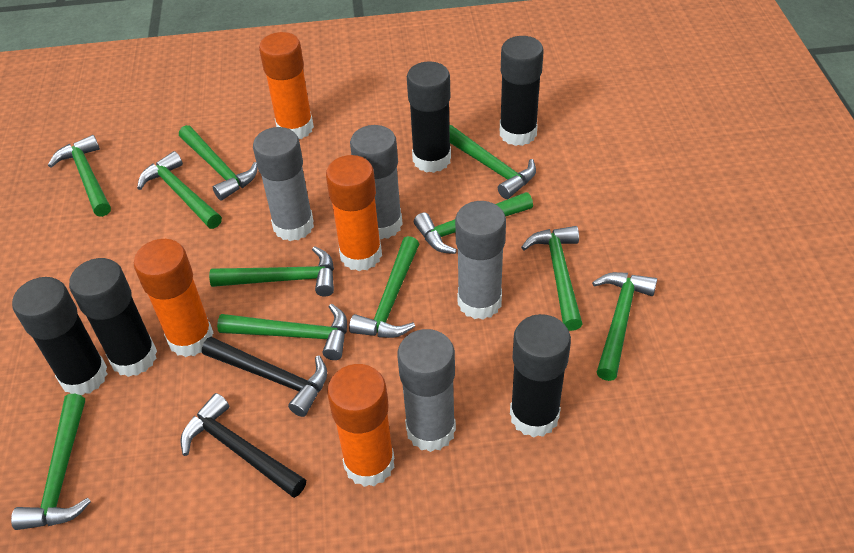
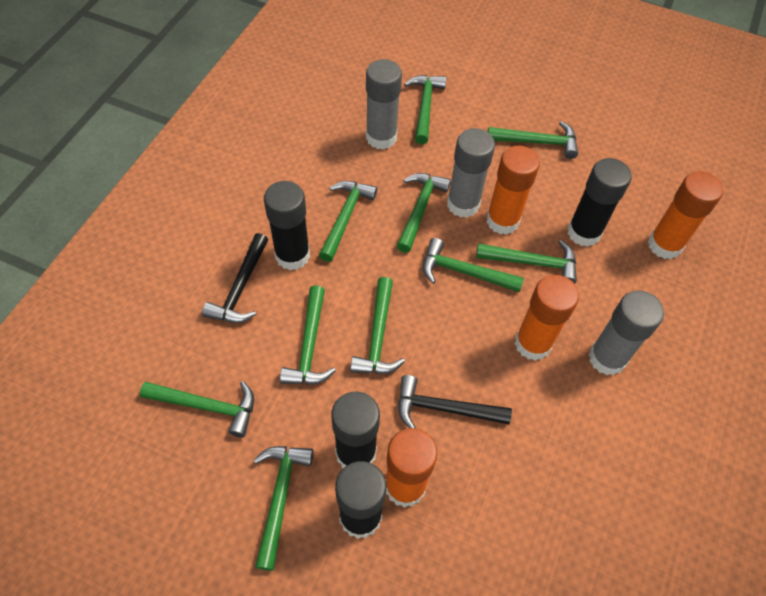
black glue stick: [12,277,107,395] [69,258,157,377] [407,61,451,173] [500,36,544,146] [510,314,571,438] = 5 -> [264,181,310,270] [331,392,380,468] [335,461,386,539] [567,158,631,247] = 4
green hammer: [11,394,91,530] [48,135,111,217] [137,151,222,229] [179,125,257,201] [209,246,334,297] [217,303,347,360] [349,236,419,338] [414,192,533,254] [449,125,536,199] [521,226,583,331] [592,272,657,381] = 11 -> [140,381,254,437] [254,446,313,571] [280,285,336,385] [319,181,377,262] [350,277,405,374] [397,173,451,253] [404,75,446,144] [423,238,524,292] [476,240,577,284] [487,121,578,159] = 10
grey glue stick: [253,127,314,241] [350,125,403,240] [397,329,456,452] [455,201,506,320] = 4 -> [366,59,402,150] [447,128,495,218] [589,290,664,375] = 3

